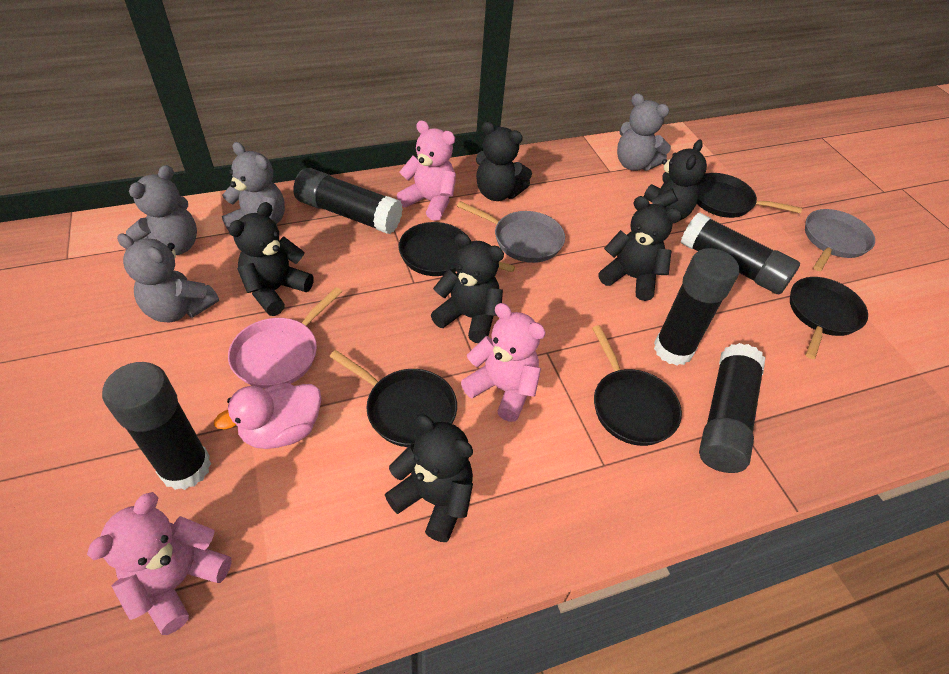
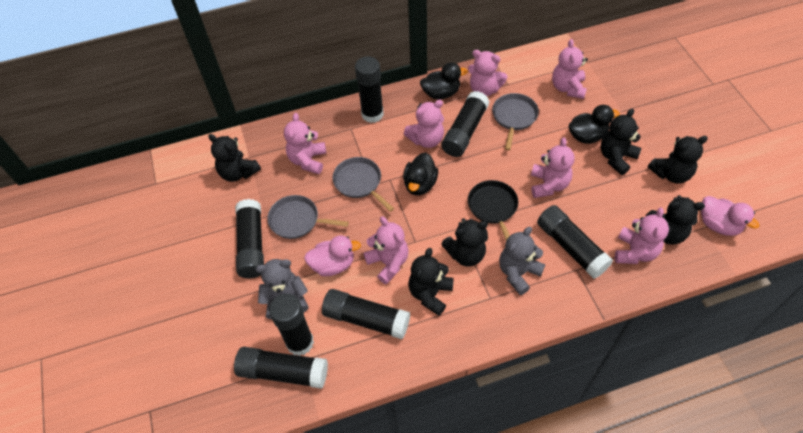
black duck: none = 0 -> [403,152,438,195] [420,62,468,99] [569,105,620,144] = 3
black glue stick: [102,362,211,490] [293,168,403,234] [654,248,739,366] [681,212,800,294] [699,343,765,473] = 5 -> [234,347,328,389] [235,199,264,278] [269,294,314,356] [322,289,410,339] [355,56,384,123] [442,91,490,157] [537,205,613,279] = 7
black pan: [329,350,457,447] [398,222,515,276] [592,325,682,446] [697,173,802,218] [790,277,868,359] = 5 -> [468,180,518,241] = 1
grey pan: [457,201,565,263] [805,209,875,271] = 2 -> [267,195,349,239] [333,157,394,212] [492,93,539,150] = 3
grey teddy bear: [117,233,219,322] [126,165,197,255] [222,142,285,230] [617,93,671,171] = 4 -> [255,259,309,320] [499,227,545,295] = 2
pink duck: [214,383,322,449] = 1 -> [304,235,361,276] [701,196,759,236] = 2
pink pan: [228,287,342,389] = 1 -> none = 0
pink teddy bear: [87,492,232,635] [397,120,456,221] [461,303,546,422] = 3 -> [284,113,326,174] [363,216,409,284] [404,100,444,148] [468,50,507,96] [531,137,575,198] [552,39,588,99] [615,208,669,264] = 7

